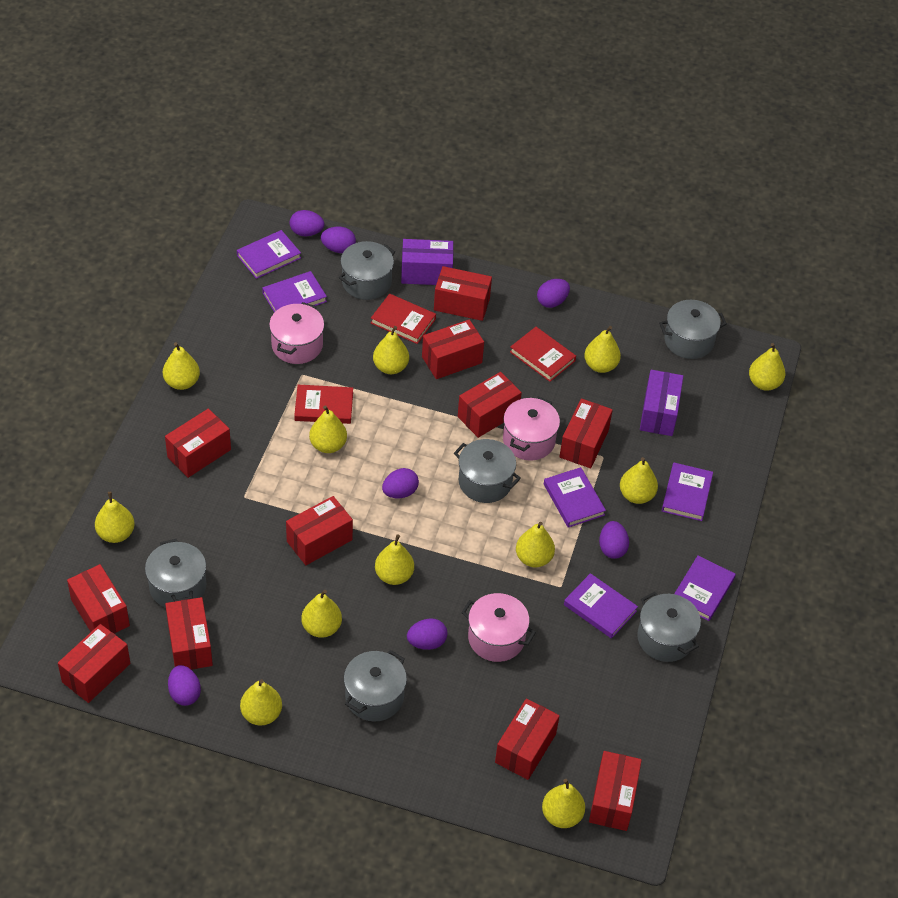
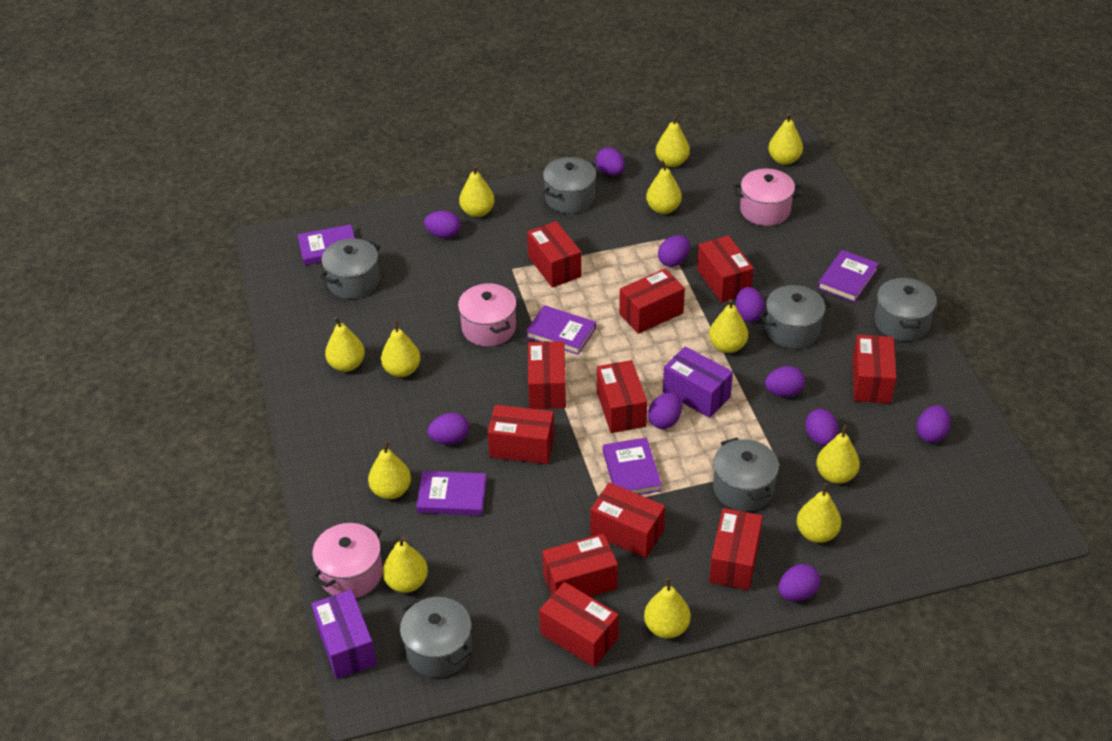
purple book: [237,230,301,279] [262,271,327,312] [544,467,606,528] [564,573,638,639] [662,463,713,521] [674,556,736,621] = 6 -> [297,224,355,265] [416,471,486,515] [526,305,596,355] [603,438,662,495] [817,250,879,302] = 5
purple egg: [168,665,201,706] [290,210,324,236] [321,227,356,253] [382,468,419,498] [407,618,448,650] [537,279,570,308] [599,521,629,559] = 7 -> [424,211,461,238] [427,413,469,445] [596,147,625,175] [648,392,682,429] [658,235,690,267] [735,287,765,322] [765,366,805,397] [778,564,820,601] [805,409,838,445] [917,405,951,443] = 10
red book: [294,385,353,424] [371,294,436,344] [510,327,576,382] = 3 -> none = 0

